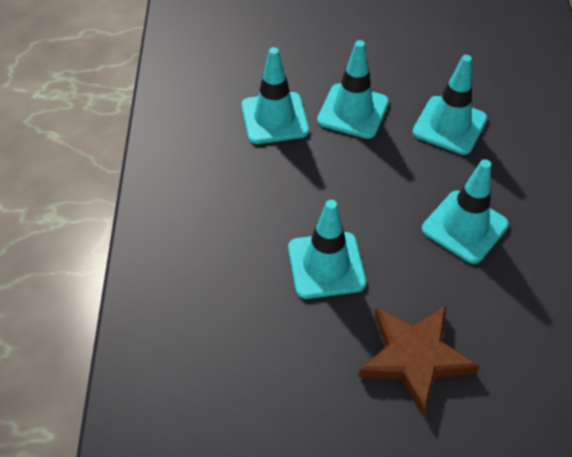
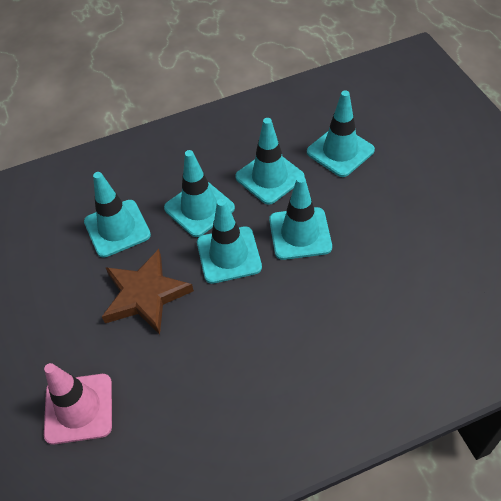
pink traffic cone: none = 0 -> [44,363,112,445] = 1
turquoise traffic cone: [241,47,309,144] [288,200,366,299] [317,40,389,139] [412,55,487,155] [422,159,509,264] = 5 -> [84,172,151,258] [164,150,235,237] [197,199,262,284] [235,118,305,205] [269,176,332,260] [307,90,375,177] = 6

